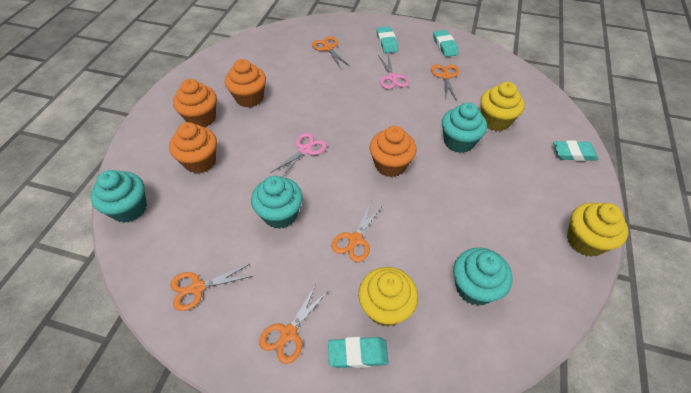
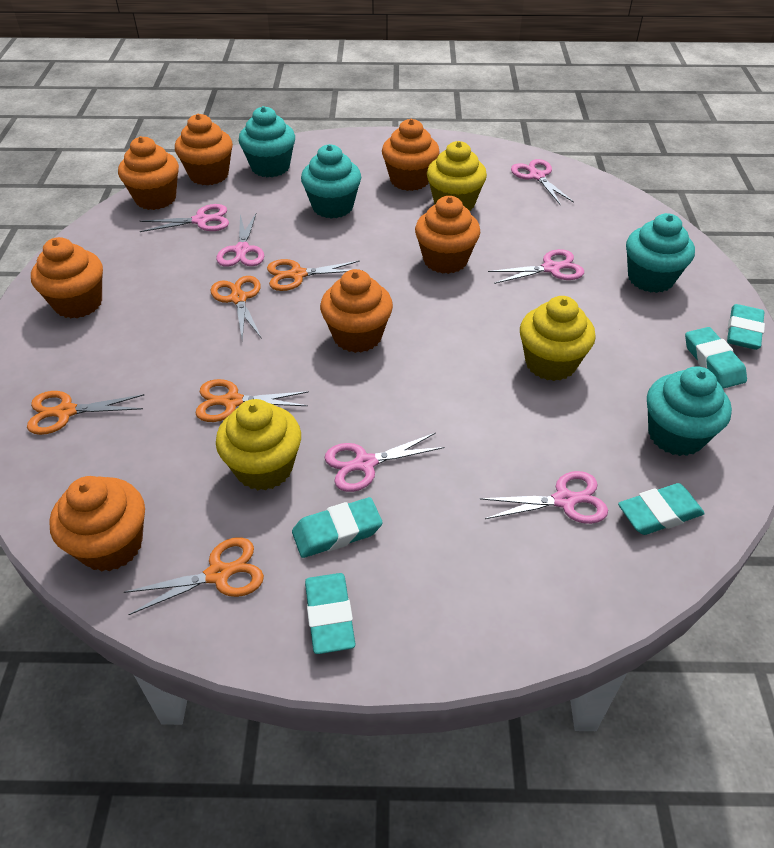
orange cupcake: [169,122,217,173] [173,79,217,127] [225,59,266,107] [370,126,417,177] = 4 -> [31,237,103,318] [49,476,145,572] [118,136,179,210] [175,114,233,185] [320,269,393,353] [382,119,440,191] [415,196,480,274] = 7
pink scissors: [270,133,327,177] [378,55,409,89] = 2 -> [140,204,229,232] [216,214,264,267] [325,433,445,492] [480,471,608,524] [488,249,584,284] [511,159,574,205] = 6
turquoise eraser: [328,337,389,368] [377,26,398,53] [433,30,459,57] [553,140,598,161] = 4 -> [292,497,383,558] [305,573,355,654] [618,483,705,535] [685,327,747,389] [727,304,765,350] = 5

